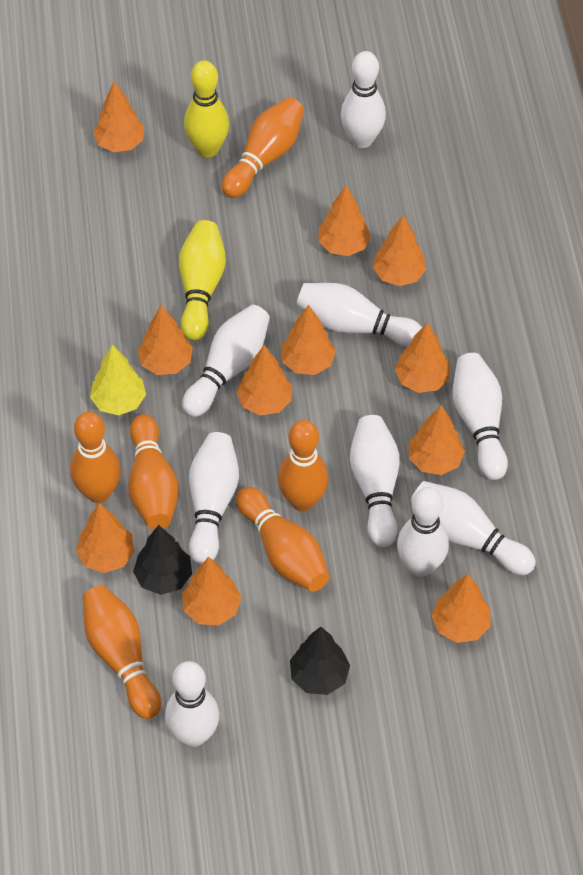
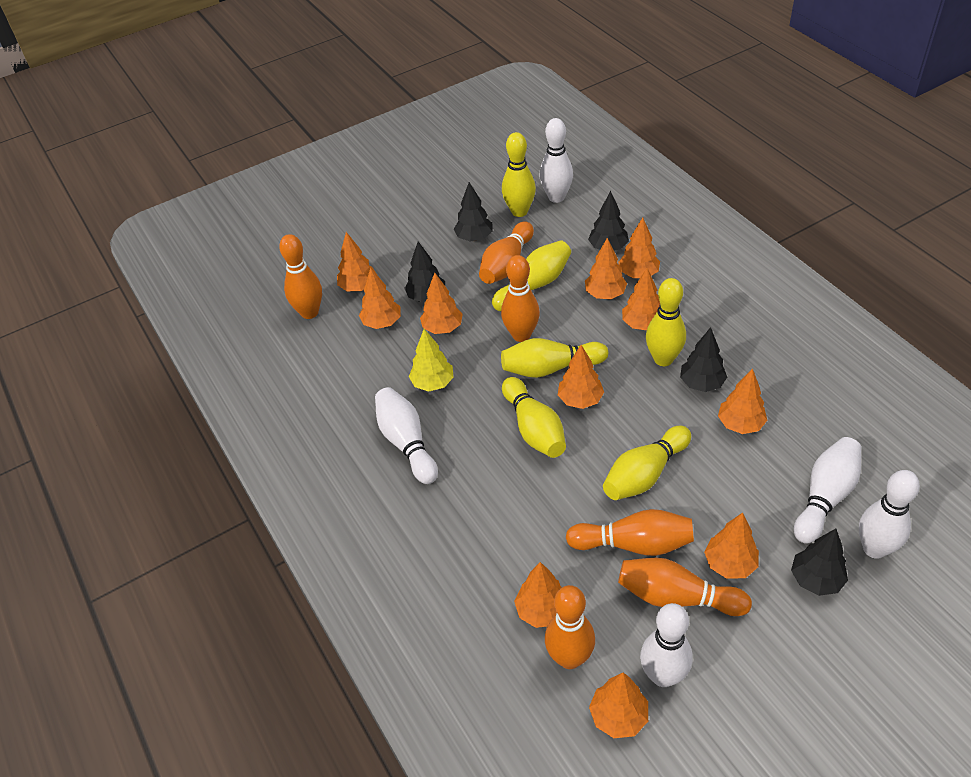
black tree: [133,525,192,595] [290,627,350,695] = 2 -> [404,241,445,302] [454,182,493,242] [588,191,629,251] [680,327,727,392] [791,529,848,596] = 5
white bowling pin: [165,661,219,747] [182,305,270,417] [189,432,239,565] [296,283,422,347] [341,51,386,148] [350,415,400,547] [397,487,449,577] [410,481,536,575] [452,353,508,480] = 9 -> [375,387,438,484] [539,118,573,203] [640,603,693,687] [794,437,861,544] [859,470,920,559] = 5
yellow bowling pin: [179,220,226,341] [184,60,229,158] = 2 -> [492,240,571,311] [501,338,608,378] [502,132,536,217] [502,377,566,458] [603,426,691,500] [646,278,686,366] = 6

